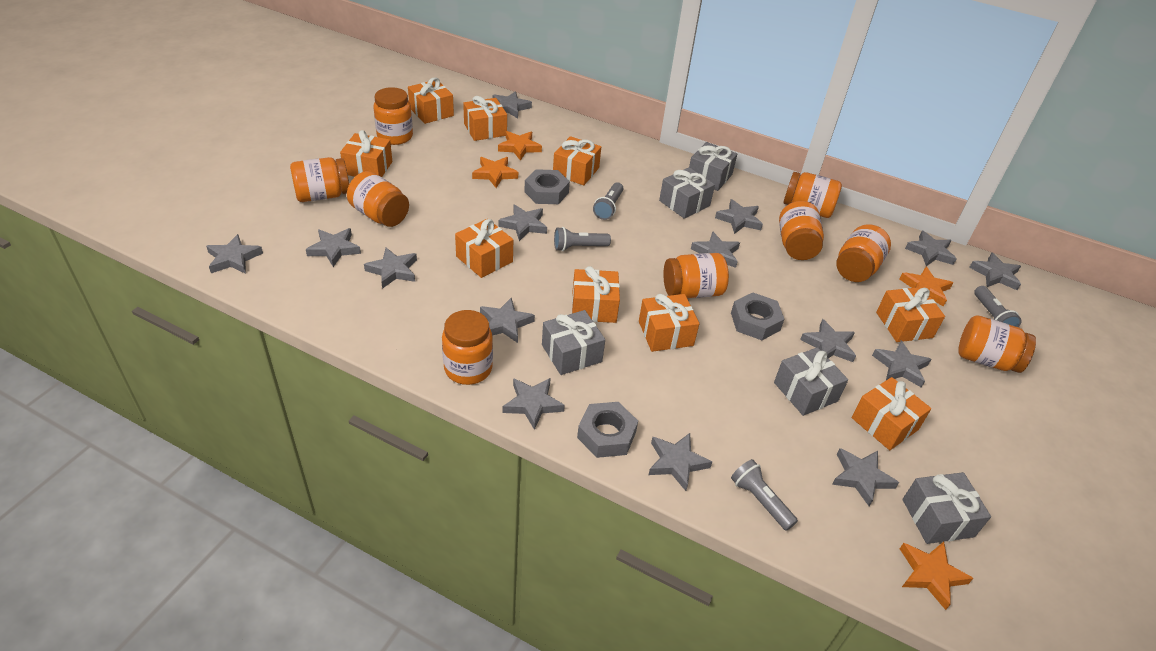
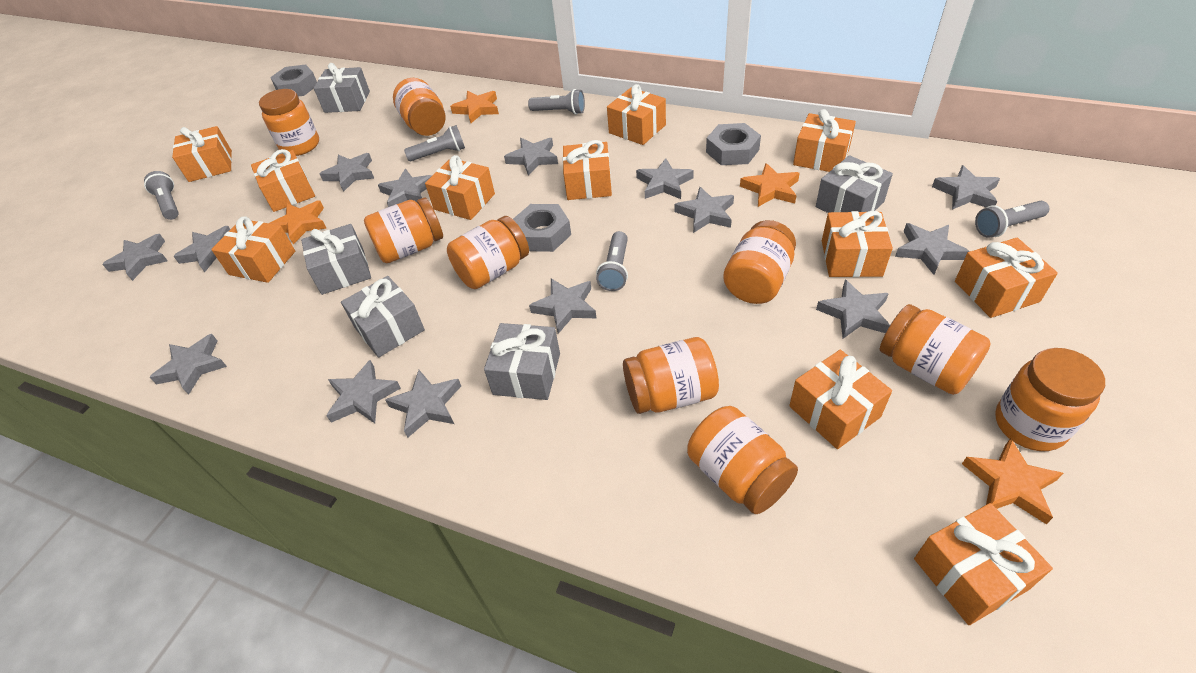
grey flashlight: [554,227,611,251] [593,182,624,220] [731,459,798,531] [974,286,1022,327] = 4 -> [144,171,179,220] [404,125,465,161] [528,89,585,115] [596,231,628,291] [975,201,1049,238] = 5
grey star: [206,234,263,274] [306,228,361,267] [364,248,417,289] [480,298,535,343] [492,91,532,118] [499,204,547,241] [502,378,565,430] [649,433,712,491] [691,231,740,268] [715,199,763,234] [800,319,856,362] [832,448,899,506] [872,340,931,388] [905,231,957,266] [969,253,1021,290] = 15 -> [102,234,168,281] [149,334,227,395] [173,226,231,272] [320,153,374,192] [326,360,401,423] [378,169,432,207] [385,370,461,437] [504,138,558,176] [529,278,596,334] [636,158,694,199] [675,187,734,233] [816,280,890,339] [895,223,970,275] [932,165,1000,210] = 14
orange gift: [340,130,392,177] [408,77,454,124] [455,219,513,278] [463,96,507,141] [553,136,601,185] [572,266,620,323] [639,294,699,352] [852,377,931,450] [876,287,945,342] = 9 -> [172,126,232,182] [211,216,295,283] [251,149,315,212] [425,155,495,220] [563,140,612,200] [607,84,666,145] [789,350,892,449] [793,109,856,172] [822,211,893,277] [914,503,1053,625] [955,238,1058,318] = 11

